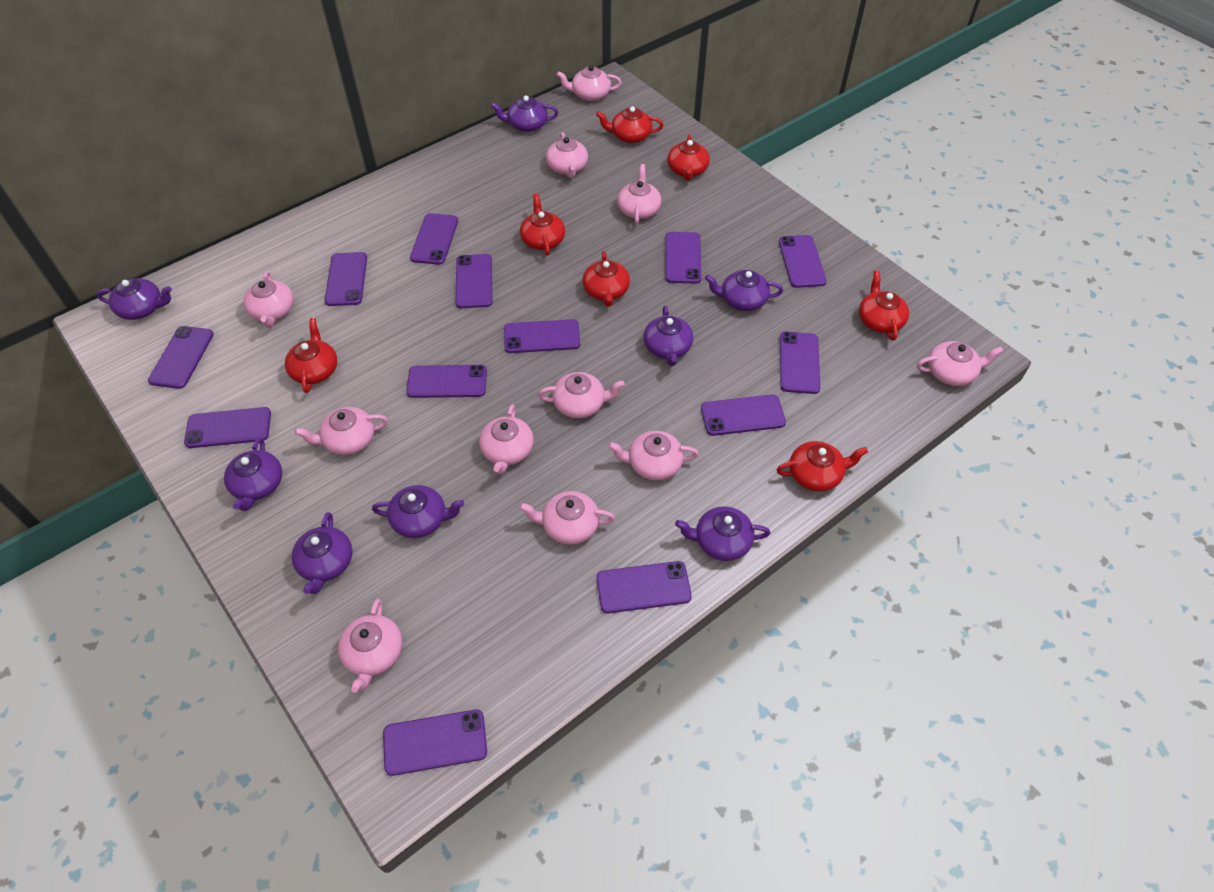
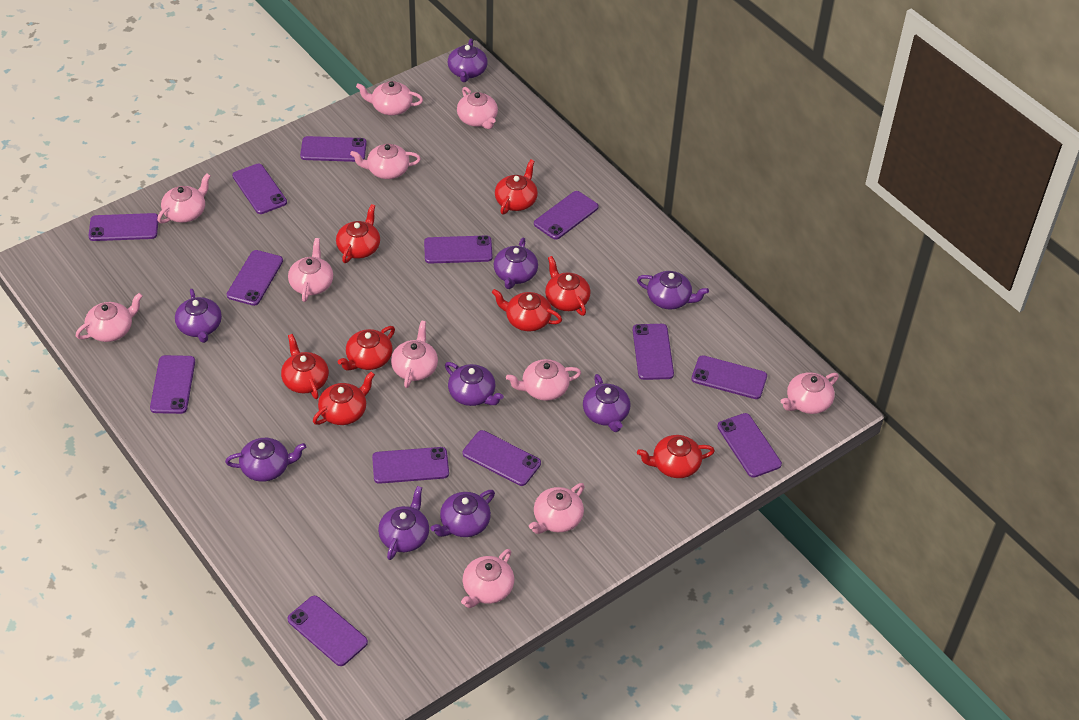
purple teapot: [96,278,172,320] [224,437,282,511] [291,512,353,594] [372,485,464,538] [491,96,558,132] [643,305,693,366] [675,506,771,561] [705,270,783,311] = 8 -> [175,289,222,343] [225,438,306,482] [378,486,429,560] [430,490,495,537] [445,362,504,406] [448,39,488,82] [493,238,538,289] [583,374,630,432] [637,271,709,309] = 9
red teapot: [285,318,337,393] [520,193,565,256] [582,251,630,307] [596,106,664,143] [667,134,710,181] [777,441,868,491] [859,271,909,341] = 7 -> [281,334,329,399] [313,372,375,425] [336,204,380,263] [338,326,395,370] [492,289,562,331] [495,159,538,215] [545,256,591,316] [637,435,715,478] = 8

